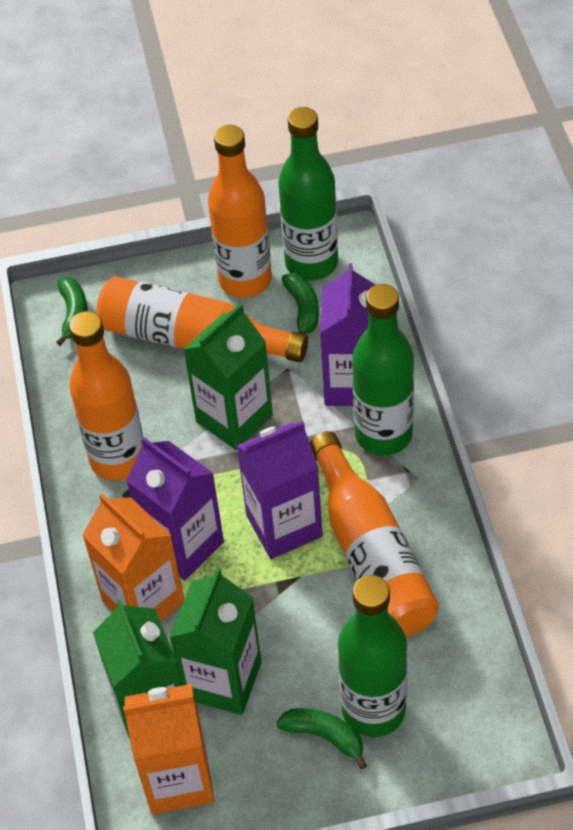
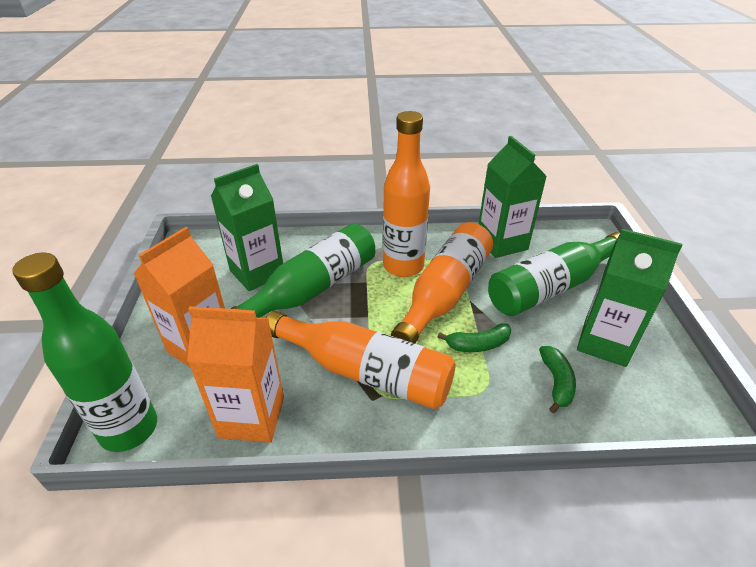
green banana: [56,277,88,346] [276,708,367,769] [282,273,319,334] = 3 -> [438,323,511,352] [539,346,576,413] = 2
orange bottle: [69,311,143,481] [96,276,308,363] [208,125,272,298] [310,431,439,637] = 4 -> [266,311,456,409] [383,111,430,277] [391,222,493,343] = 3
purple carton: [126,437,224,580] [236,421,323,559] [320,263,375,406] = 3 -> none = 0

